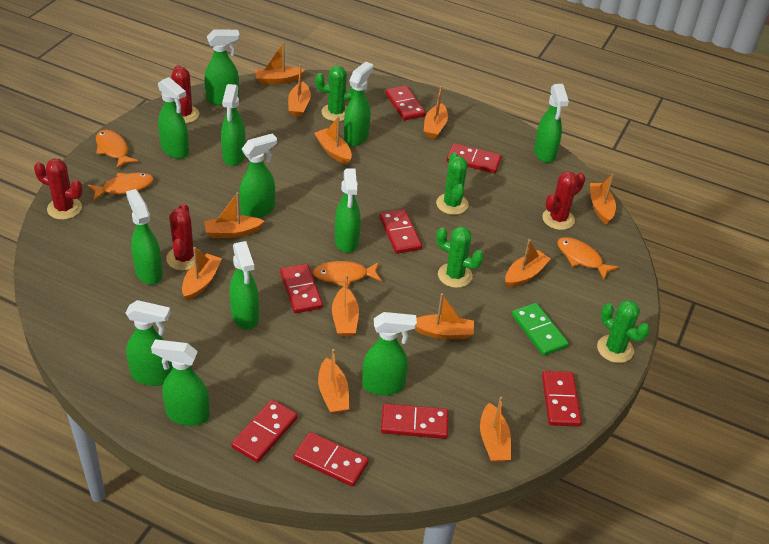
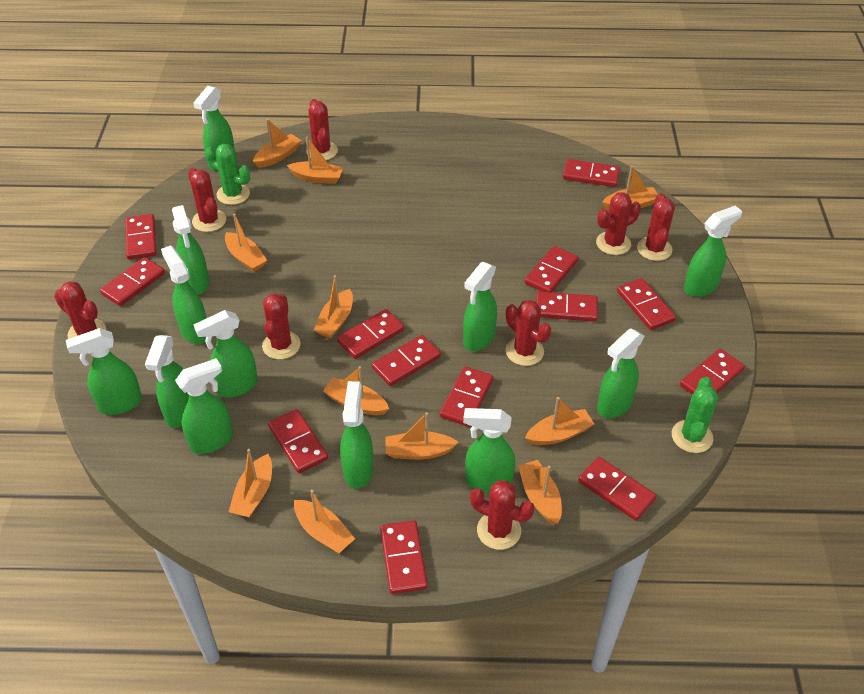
green cactus: [315,66,354,121] [436,152,469,215] [436,226,484,288] [597,300,650,363] = 4 -> [205,144,250,205] [672,377,718,453] = 2
green domino: [512,303,569,356] = 1 -> none = 0
orange boat: [182,247,222,301] [204,192,265,238] [254,42,305,85] [288,64,311,117] [314,116,352,165] [318,349,349,414] [332,275,359,337] [414,293,474,339] [424,86,448,139] [480,397,511,462] [505,239,551,288] [590,174,616,225] = 12 -> [225,214,267,272] [229,449,272,518] [253,119,302,168] [287,137,343,184] [294,490,355,553] [314,275,353,338] [323,366,389,415] [385,412,458,460] [518,460,562,525] [525,397,594,445] [602,166,658,210] = 11
orange fish: [88,172,154,201] [96,130,139,169] [313,261,382,288] [557,237,619,279] = 4 -> none = 0
red cactus: [34,159,83,220] [166,203,197,270] [171,65,199,124] [542,171,585,230] = 4 -> [54,281,106,339] [188,168,226,232] [262,293,301,359] [306,99,338,160] [470,480,535,550] [506,300,551,366] [596,192,641,255] [637,193,675,261] = 8
red domino: [231,400,298,463] [280,264,323,313] [293,432,369,487] [379,209,422,254] [381,403,448,439] [385,85,426,121] [447,143,502,173] [542,371,582,427] = 8 -> [100,257,165,306] [125,214,157,260] [268,409,328,473] [337,309,404,359] [372,335,441,386] [380,520,428,594] [440,366,493,427] [525,246,578,292] [536,291,598,322] [563,159,620,187] [578,457,656,521] [617,278,676,330] [680,349,745,395] = 13

